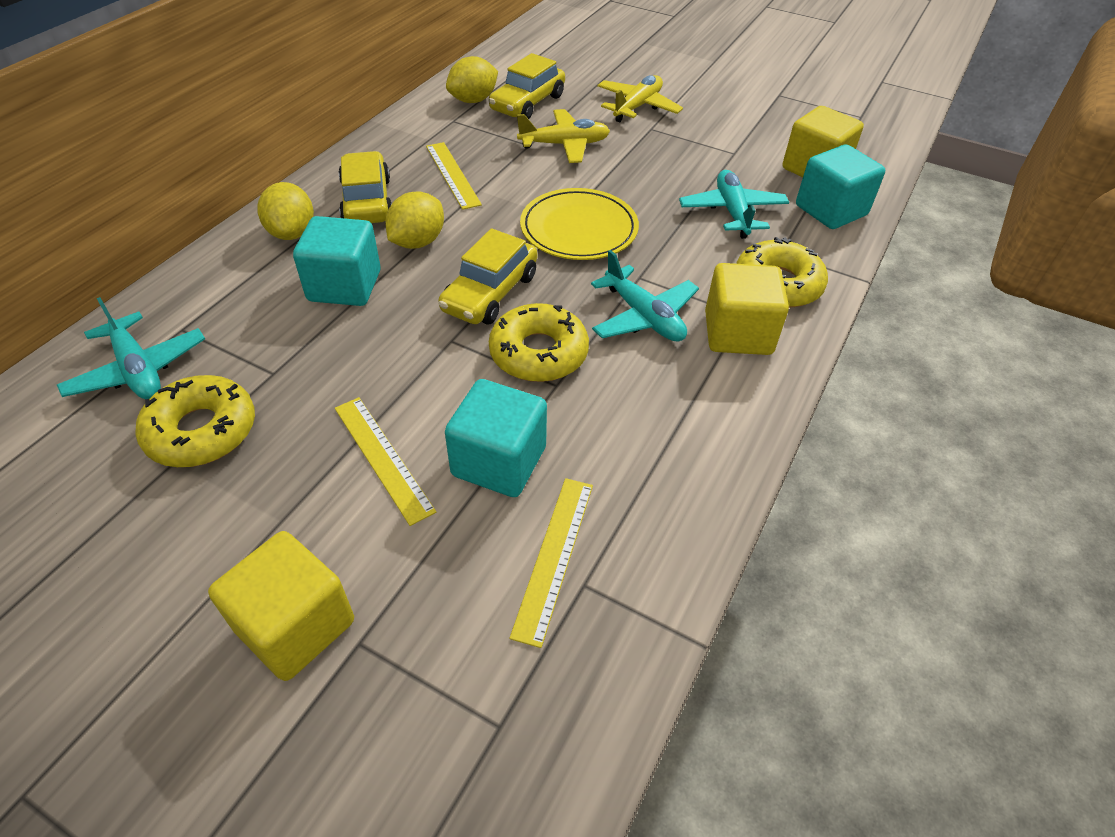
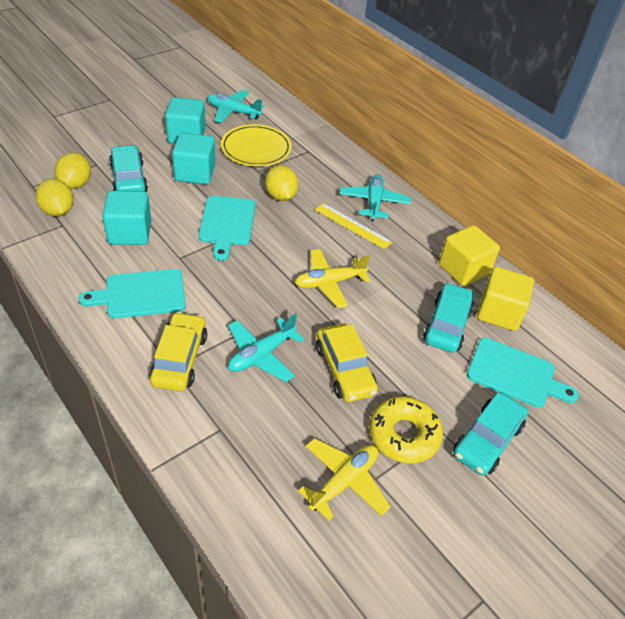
turquoise car: none = 0 -> [109,145,148,192] [423,283,474,353] [453,392,528,476] = 3
turquoise cutting board: none = 0 -> [78,269,186,318] [198,196,256,261] [467,338,579,408] = 3
yellow car: [339,151,392,223] [438,228,537,324] [489,53,565,119] = 3 -> [149,312,207,391] [316,324,378,402] = 2
yellow cube: [208,531,354,681] [705,263,789,355] [783,106,864,177] = 3 -> [439,225,500,286] [477,267,534,331] = 2
yellow donut: [135,375,255,467] [489,303,589,382] [736,237,828,308] = 3 -> [369,396,443,463] = 1
yellow ruler: [335,397,436,526] [426,142,482,210] [509,478,593,648] = 3 -> [315,203,392,249] = 1

